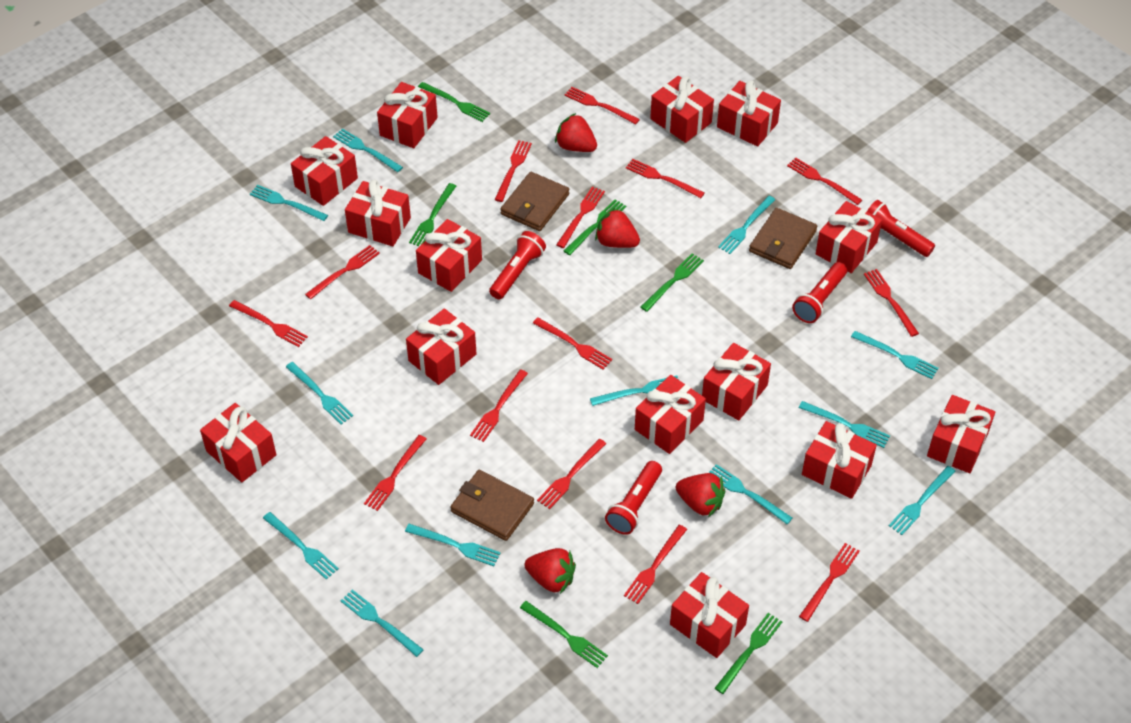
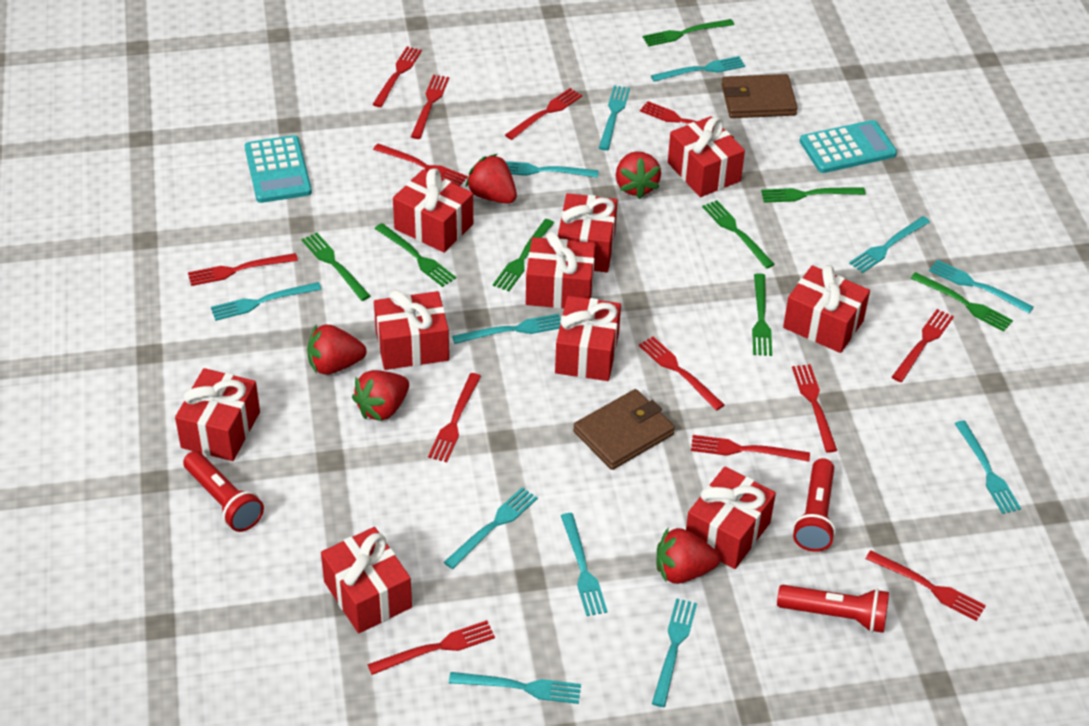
brown wallet: [450,470,534,541] [500,172,569,231] [749,208,817,269] = 3 -> [573,389,675,470] [722,74,798,118] = 2
green fork: [409,183,456,246] [418,82,490,122] [520,601,608,668] [564,199,626,255] [641,253,704,312] [715,613,783,694] = 6 -> [302,233,371,301] [374,223,456,287] [493,219,554,291] [643,19,734,47] [702,200,775,269] [752,273,772,356] [761,187,866,203] [911,272,1013,332] = 8
red flashlight: [489,231,546,299] [605,461,662,535] [792,262,847,323] [867,200,935,257] = 4 -> [183,451,264,532] [777,585,889,633] [793,458,836,552] = 3
red fork: [229,300,308,347] [305,245,380,299] [364,435,426,511] [470,369,528,442] [495,140,532,202] [533,317,612,370] [537,439,607,509] [556,187,605,248] [565,87,640,124] [624,525,687,604] [626,159,705,198] [787,157,862,205] [799,543,860,622] [864,269,919,337] = 14 -> [188,253,298,286] [367,620,495,675] [372,46,422,107] [373,144,468,186] [411,75,449,139] [428,373,481,462] [505,88,582,140] [639,337,724,411] [640,101,734,138] [691,435,810,462] [792,364,837,453] [865,550,986,621] [892,309,954,382] = 13
red gift: [200,403,276,483] [291,136,358,206] [345,180,411,247] [377,82,438,148] [406,308,477,385] [416,219,482,292] [635,375,706,454] [650,76,714,143] [670,572,749,658] [702,343,771,420] [717,80,781,147] [802,421,877,499] [816,201,882,273] [927,395,995,473] = 14 -> [175,368,260,461] [321,527,412,633] [374,290,449,370] [393,168,473,253] [526,231,596,309] [555,296,621,381] [558,193,618,272] [668,116,745,197] [686,466,776,569] [783,265,870,353] = 10
red strawberry: [524,548,576,594] [555,113,597,152] [595,208,640,248] [676,473,725,517] = 4 -> [307,324,366,375] [352,370,409,421] [465,154,517,204] [616,151,661,199] [656,527,720,584] = 5
turquoise calculator: none = 0 -> [245,135,312,203] [800,120,897,173] = 2

